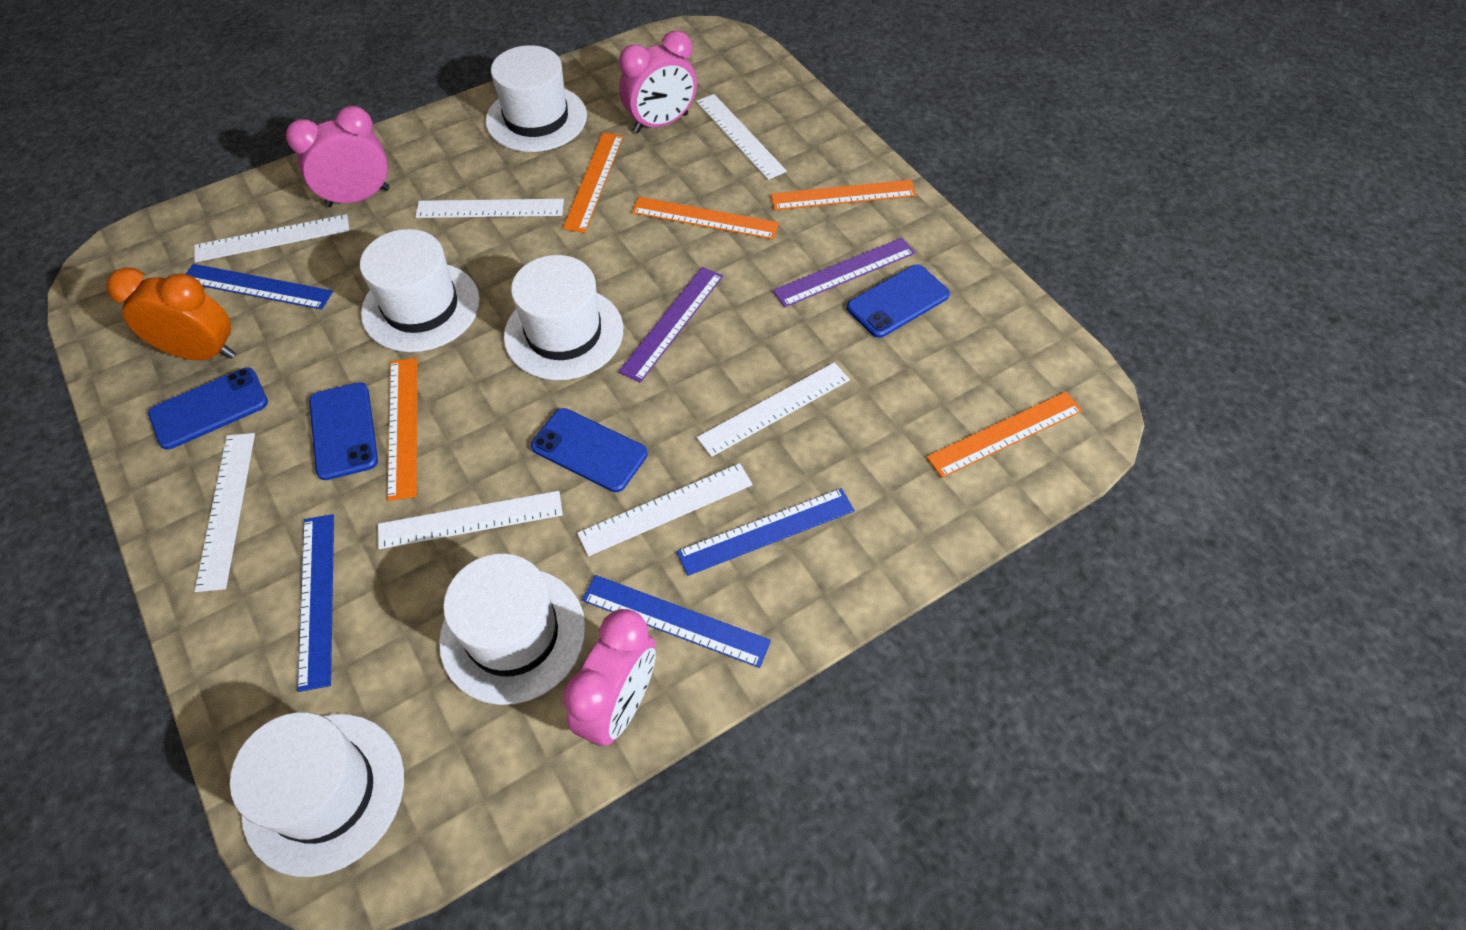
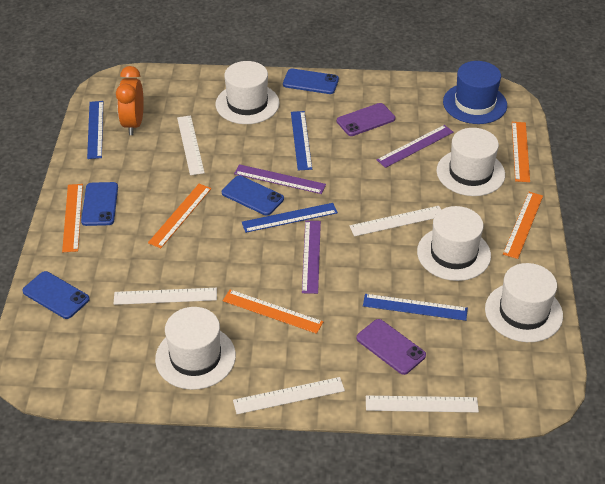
blue hat: none = 0 -> [443,61,507,124] = 1
pink clock: [286,106,390,207] [563,609,656,746] [619,31,697,133] = 3 -> none = 0
purple phone: none = 0 -> [337,103,395,136] [356,319,426,375] = 2
purple ruler: [618,267,723,383] [772,238,915,307] = 2 -> [234,164,326,194] [302,221,321,294] [377,125,454,168] = 3
white ruler: [194,214,349,262] [195,433,255,592] [378,491,563,549] [415,199,564,218] [577,463,753,556] [696,94,787,180] [697,362,850,457] = 7 -> [113,288,217,305] [177,115,205,175] [233,377,345,414] [349,206,441,236] [366,396,479,412] = 5

